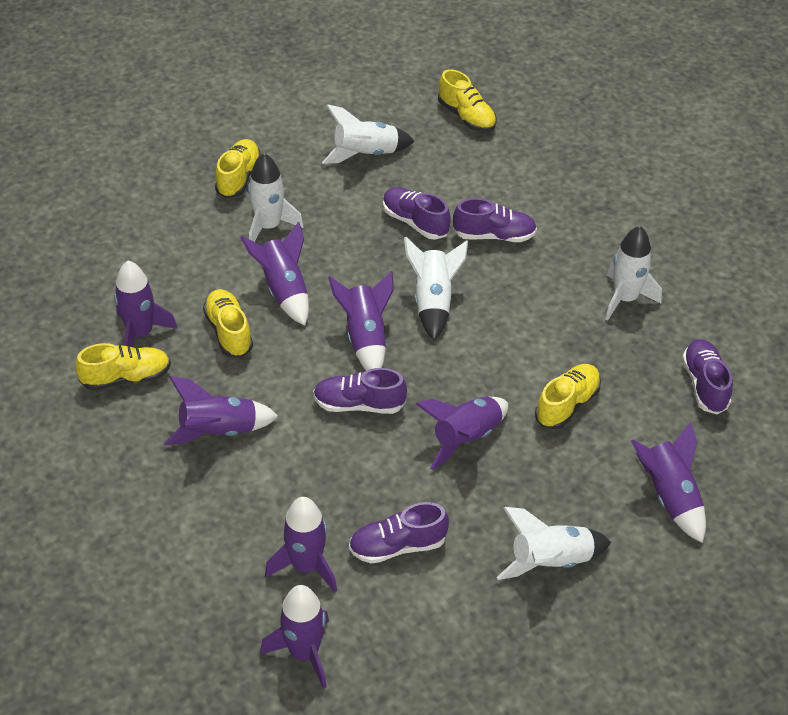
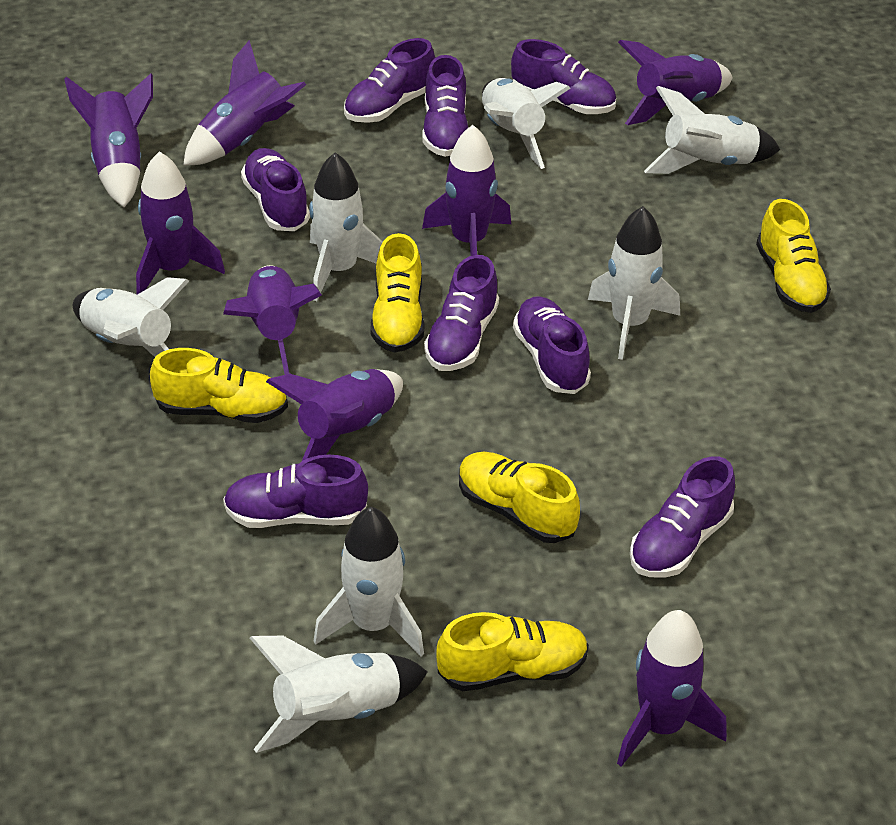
purple shoe: [313,368,407,414] [349,502,449,564] [383,187,451,240] [453,198,537,242] [682,339,733,414] = 5 -> [223,455,368,528] [241,148,310,231] [344,38,435,123] [423,55,469,157] [424,255,499,371] [511,39,616,114] [513,296,591,394] [630,456,735,578] = 8
white rocket: [248,153,304,242] [322,104,415,164] [404,237,468,341] [497,507,611,580] [605,226,662,320] = 5 -> [73,277,189,357] [250,636,428,753] [309,152,383,301] [314,507,424,657] [482,78,571,169] [588,206,680,360] [644,86,781,174] = 7

